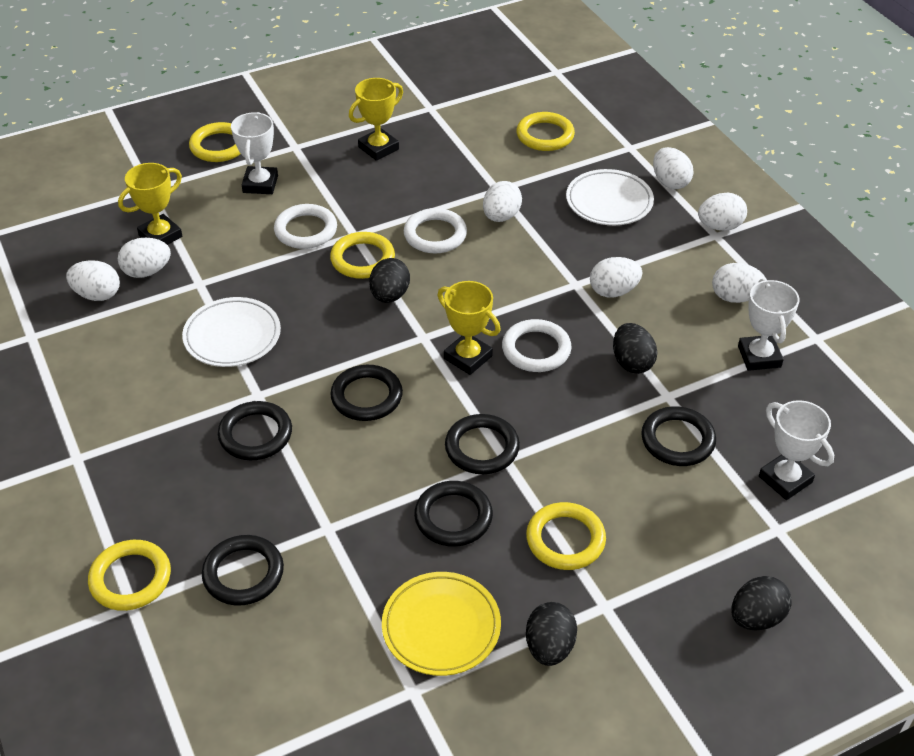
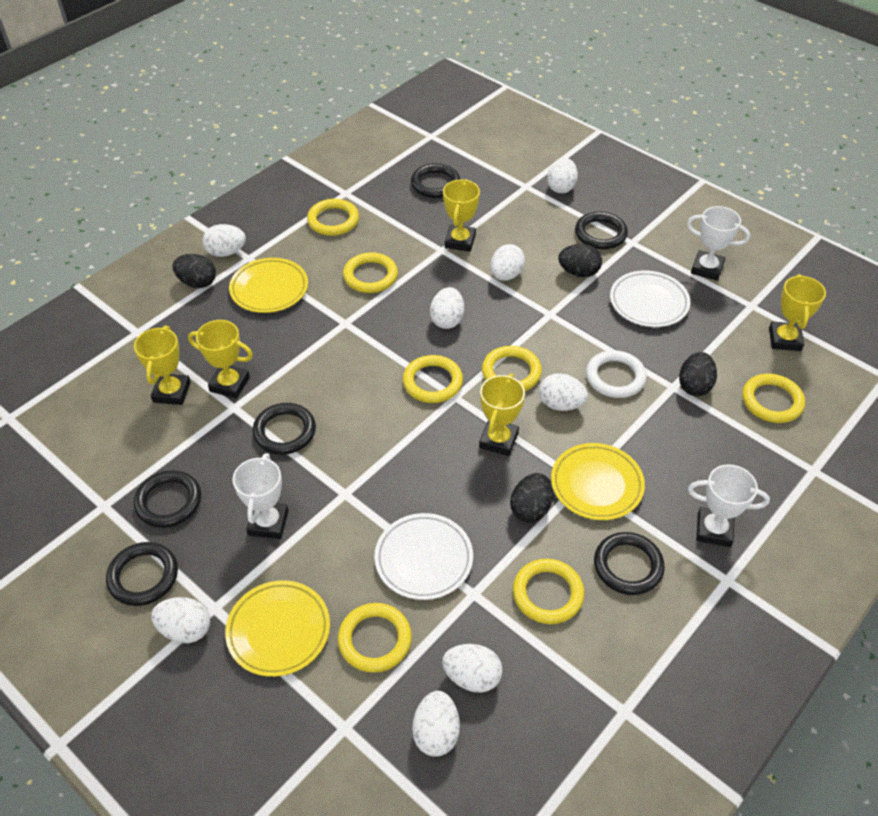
white egg: [66,260,120,301] [118,238,171,278] [483,181,522,222] [590,257,642,297] [653,147,693,189] [698,193,747,231] [712,263,767,303] = 7 -> [151,597,210,643] [202,224,246,257] [412,691,460,757] [430,287,464,329] [442,644,503,693] [490,244,525,281] [539,373,588,411] [547,158,578,193] = 8
white ring: [274,204,337,249] [404,208,467,253] [502,319,572,372] = 3 -> [586,350,647,398] = 1
yellow plate: [382,572,501,676] = 1 -> [225,580,330,677] [229,258,308,313] [551,443,645,520] = 3
yellow ring: [88,540,171,611] [189,122,241,162] [330,232,395,279] [516,112,575,151] [526,502,606,570] = 5 -> [307,199,359,236] [338,603,412,673] [343,252,398,293] [403,355,463,403] [482,346,542,391] [513,559,584,624] [742,374,805,423] = 7
yellow trophy: [118,163,182,245] [349,78,403,161] [437,281,501,375] = 3 -> [134,326,191,405] [188,320,253,399] [443,179,480,252] [479,374,525,456] [769,274,826,351] = 5

